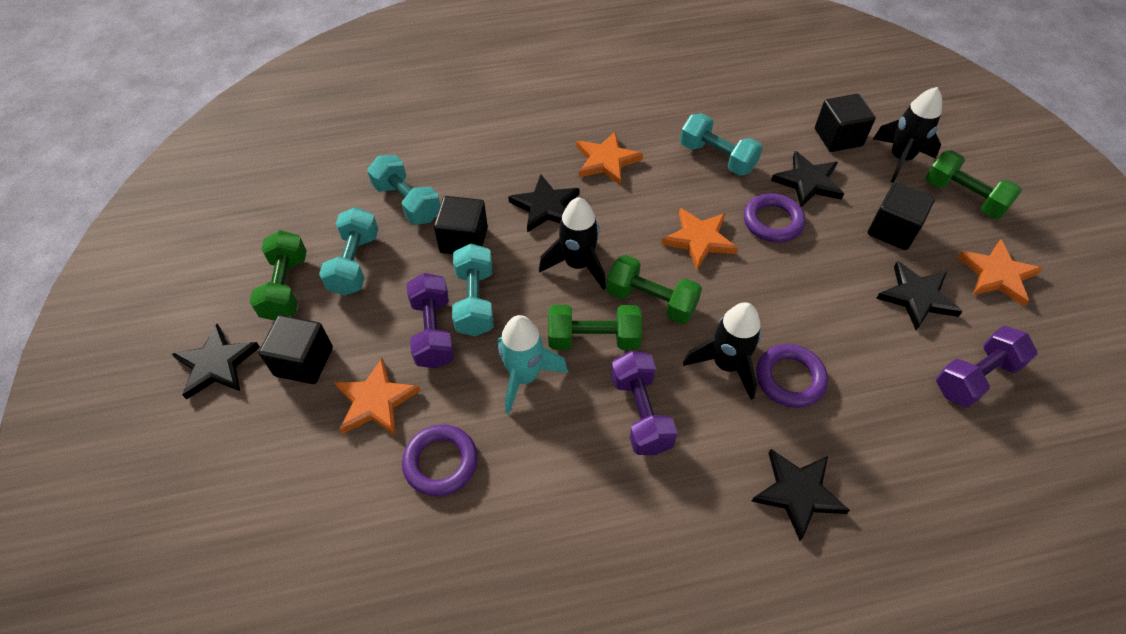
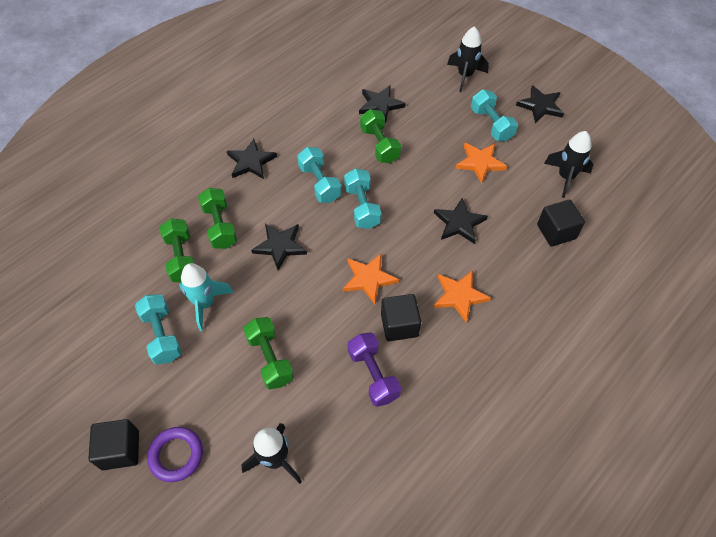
black cube: [259,315,333,384] [434,196,488,254] [815,94,875,152] [868,183,935,250] = 4 -> [88,419,139,470] [381,294,421,341] [537,200,585,247] = 3
orange star: [334,358,421,436] [576,131,643,186] [661,208,738,270] [957,239,1043,306] = 4 -> [343,253,399,304] [433,270,491,323] [455,143,507,183] = 3
purple dumbbell: [407,273,454,368] [611,351,678,455] [936,326,1038,408] = 3 -> [348,332,401,407] = 1
purple ring: [402,425,478,496] [744,193,805,243] [756,344,828,408] = 3 -> [147,427,203,482] = 1

